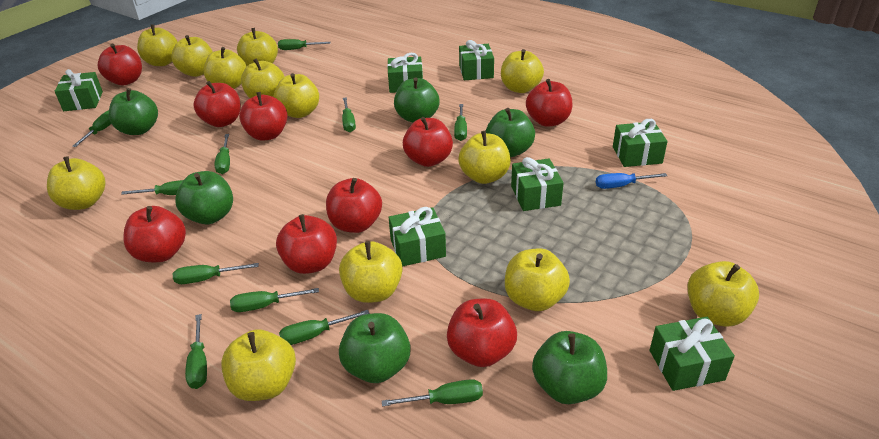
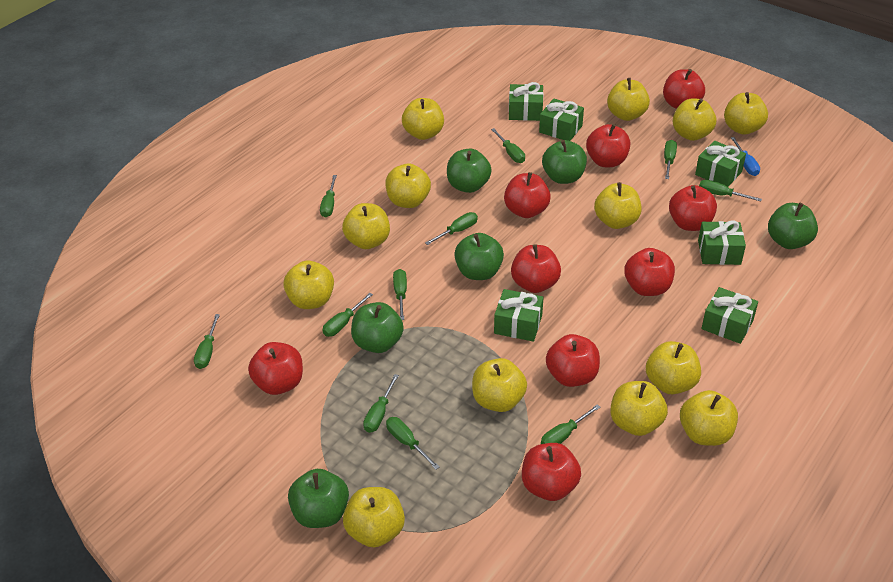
green gift: [55,69,103,111] [387,53,423,93] [389,207,446,267] [459,40,494,80] [511,157,564,211] [613,119,668,167] [650,317,735,391] = 7 -> [494,289,544,342] [509,82,544,121] [539,98,584,141] [695,141,746,187] [698,221,746,265] [702,287,758,344] = 6

